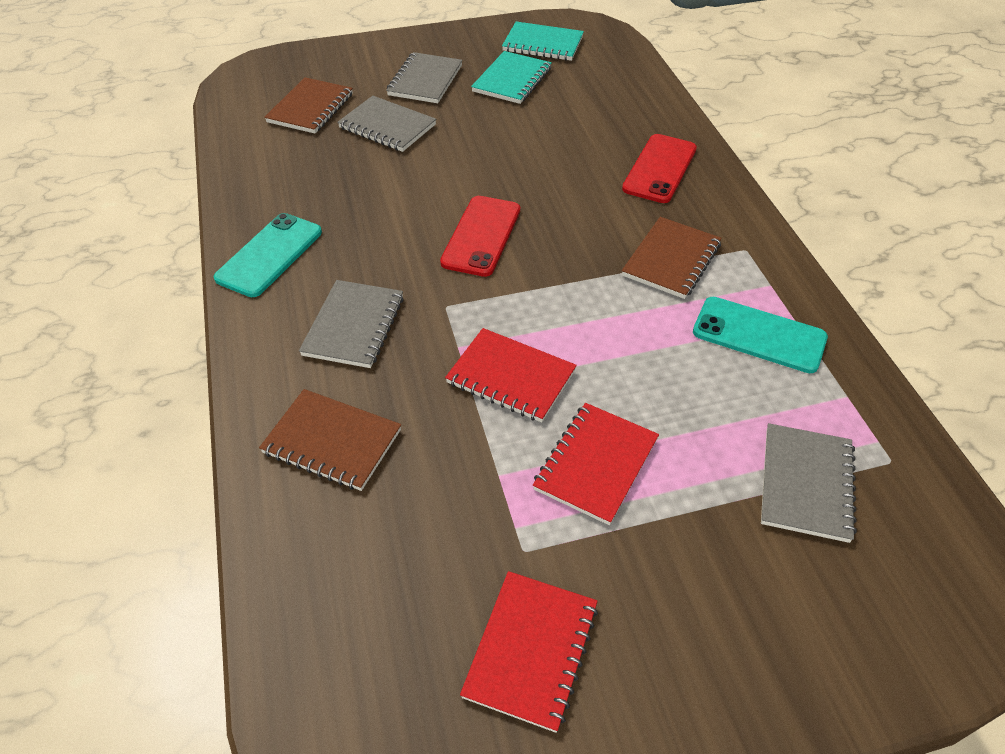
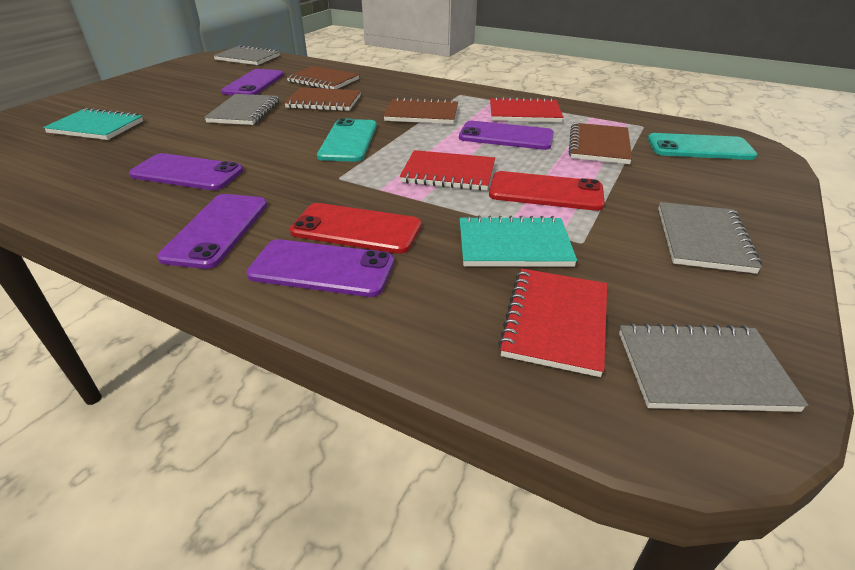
brown notebook: [259,389,401,491] [264,77,353,134] [622,217,721,299] = 3 -> [284,87,361,111] [286,66,359,89] [383,97,458,124] [569,123,632,164] = 4
purple phone: none = 0 -> [129,153,243,190] [157,194,267,269] [221,69,284,95] [246,239,394,297] [459,121,554,150] = 5

